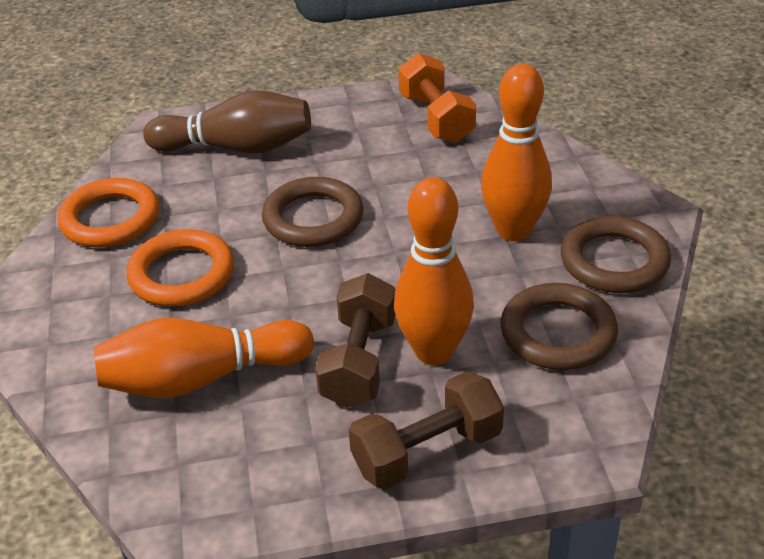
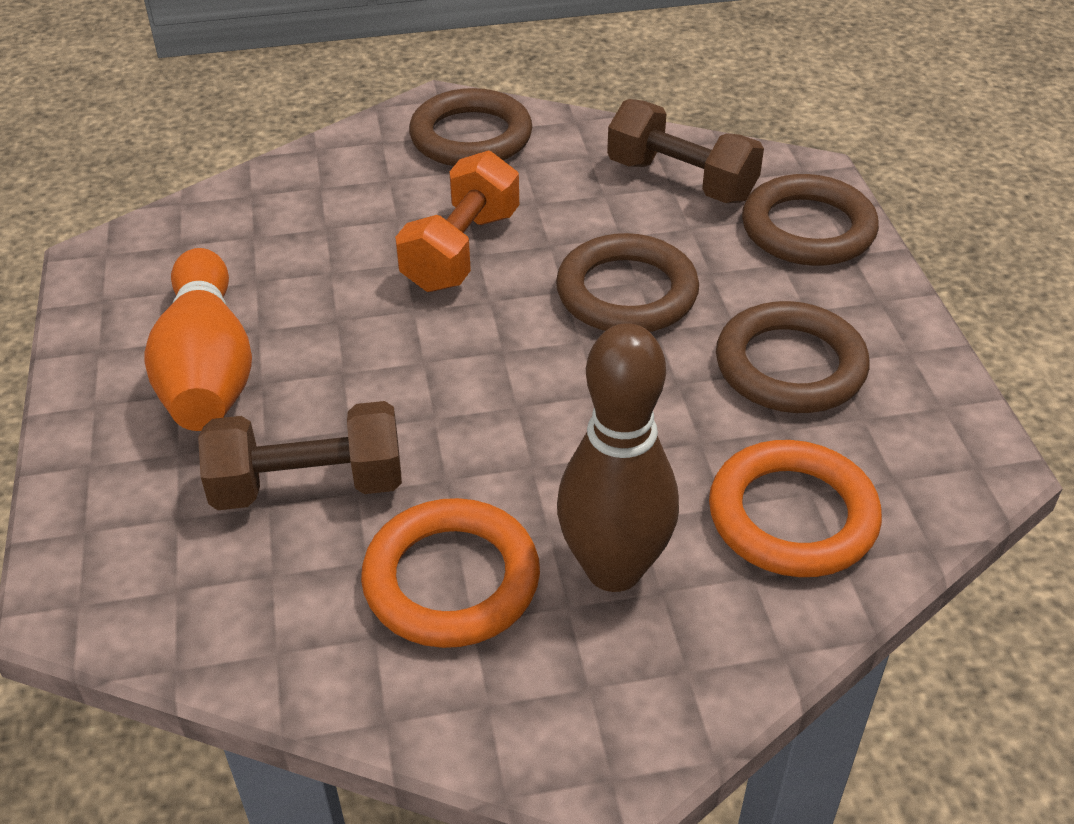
brown ring: [262,177,363,247] [500,283,618,370] [561,216,671,293] = 3 -> [409,88,532,166] [556,233,699,332] [716,301,870,413] [742,174,879,266] = 4
orange bowling pin: [94,318,314,398] [394,177,474,365] [481,64,552,241] = 3 -> [144,248,252,431] = 1

